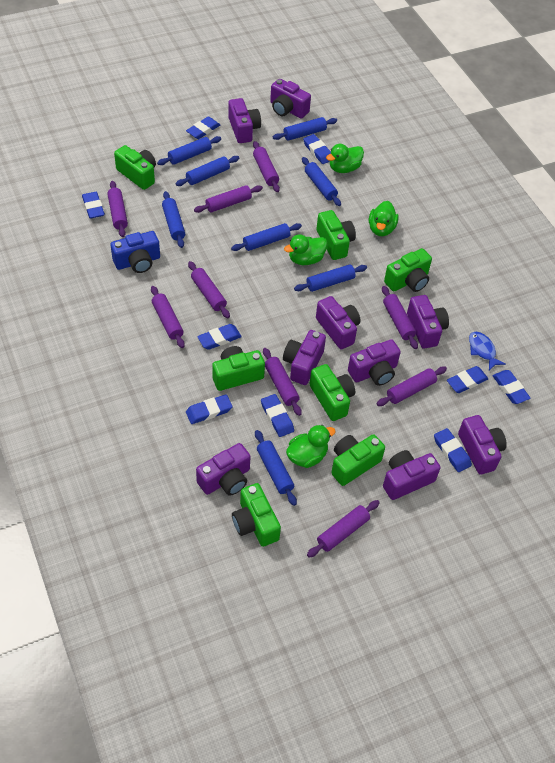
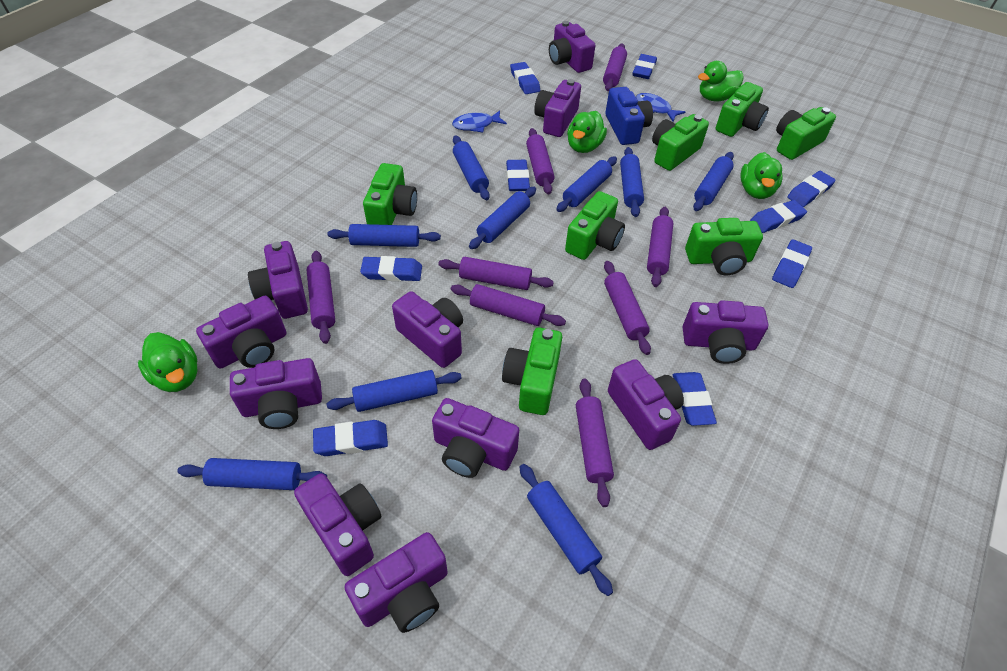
blue fish: [469,332,506,370] = 1 -> [452,111,507,133] [636,93,685,121] = 2
blue rolling pin: [157,136,221,165] [162,191,185,248] [175,156,239,186] [231,223,302,251] [255,430,297,506] [273,117,337,141] [294,264,367,292] [302,157,341,206] = 8 -> [177,458,327,490] [326,370,462,412] [328,224,441,247] [453,135,490,200] [469,187,536,249] [519,464,613,596] [556,157,617,212] [620,147,644,217] [693,152,734,211] = 9
purple camera: [196,443,251,496] [228,98,261,143] [270,79,311,118] [283,330,326,385] [316,296,360,349] [348,339,401,386] [383,450,441,500] [407,295,449,349] [458,415,507,475] = 9 -> [196,296,286,369] [230,358,322,429] [248,241,308,319] [294,473,382,576] [345,532,448,633] [392,291,463,368] [432,398,519,478] [534,79,581,137] [549,21,595,73] [608,359,684,450] [683,300,768,364] = 11
purple rolling pin: [107,181,128,237] [151,286,185,348] [188,261,230,318] [194,185,263,213] [253,141,280,192] [263,348,302,416] [307,500,380,557] [376,367,447,406] [382,286,418,349] = 9 -> [307,251,335,344] [438,257,554,290] [451,284,566,326] [526,128,555,195] [576,378,614,507] [603,44,627,91] [604,261,651,355] [647,207,673,287] = 8

